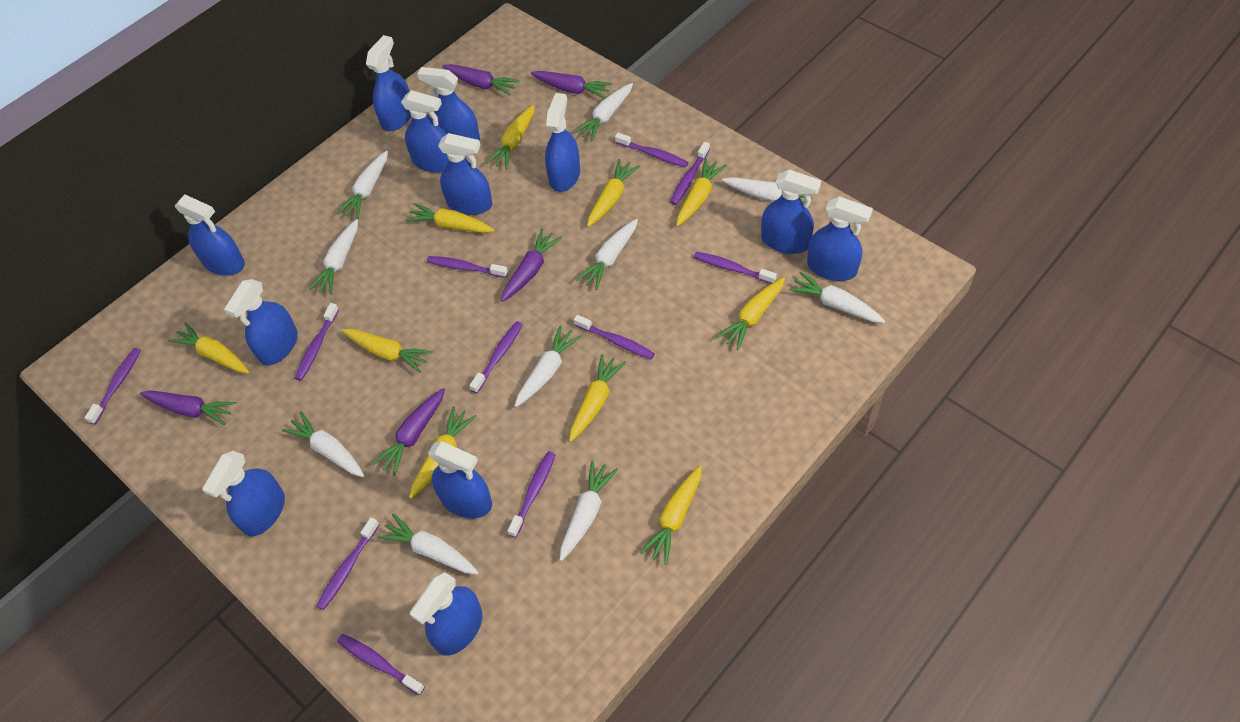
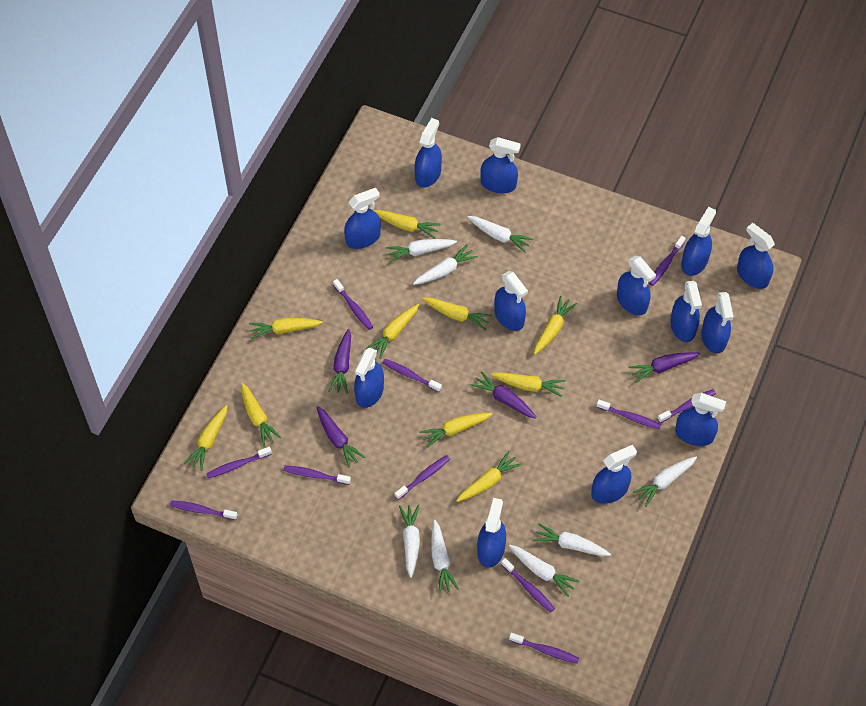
blue spray bottle: [175,195,245,276] [202,451,285,537] [224,279,298,366] [366,35,411,131] [401,90,449,173] [410,572,482,656] [417,67,480,141] [428,441,492,518] [438,133,492,215] [545,93,580,192] [761,170,821,254] [807,197,873,281] = 12 -> [344,188,381,249] [354,347,384,408] [415,118,442,188] [477,498,506,568] [480,137,521,193] [494,271,528,331] [591,445,637,504] [617,256,656,315] [670,281,702,342] [675,393,726,446] [681,207,716,276] [701,292,733,353] [737,223,775,289] = 13
purple carrot: [140,390,236,425] [372,388,445,476] [442,64,519,96] [501,229,562,302] [531,71,612,99] = 5 -> [317,406,365,468] [328,329,351,394] [470,371,537,419] [628,352,700,383] = 4
white carrot: [282,411,364,477] [309,219,358,295] [337,151,388,219] [377,513,478,574] [515,326,582,407] [560,460,618,561] [574,83,633,141] [576,219,638,290] [722,177,812,208] [789,272,885,323] = 10 -> [386,239,457,262] [399,505,420,578] [413,244,478,285] [431,520,459,594] [468,216,533,253] [509,545,580,597] [533,523,611,556] [633,457,697,506] = 8

